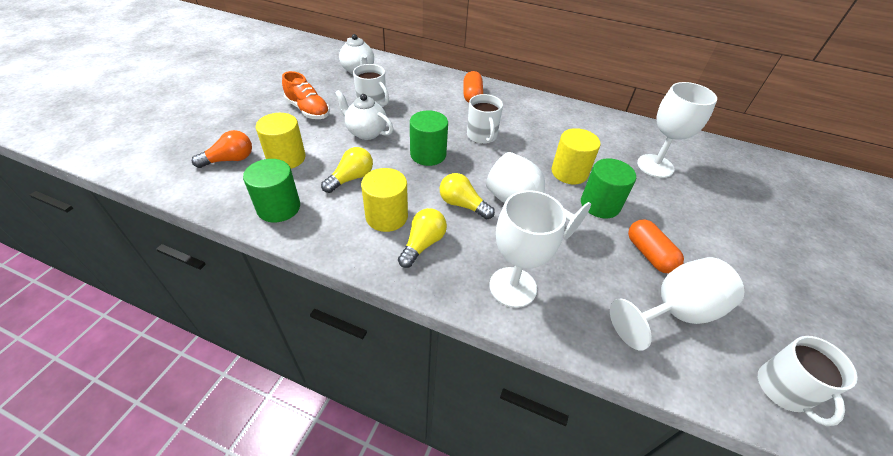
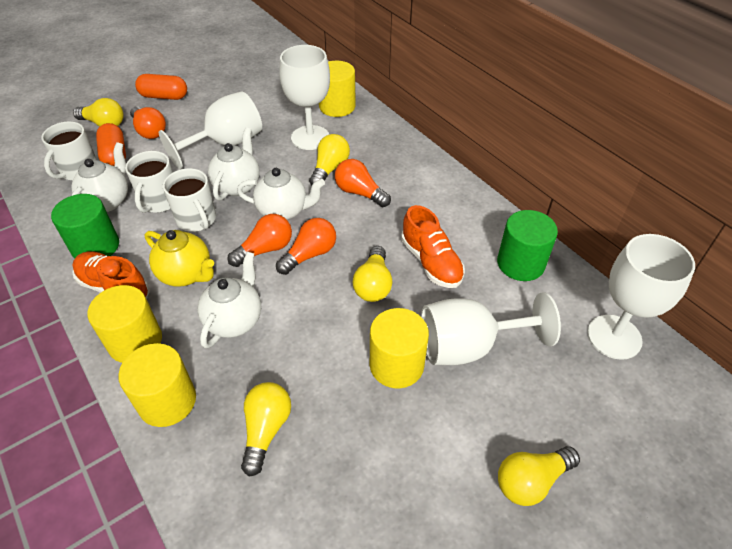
green cylinder: [243,159,300,222] [410,110,448,166] [581,158,636,218] = 3 -> [51,194,119,259] [497,210,558,281] = 2
orange light bulb: [192,130,252,168] = 1 -> [130,106,166,139] [227,214,292,267] [276,218,336,275] [335,159,391,207] = 4
orange shoe: [282,71,330,119] = 1 -> [72,251,150,299] [401,205,465,288] = 2
white teapot: [335,90,394,140] [339,34,374,74] = 2 -> [71,142,128,212] [198,252,261,348] [208,128,260,201] [237,168,325,220] = 4
yellow cylinder: [256,113,306,169] [361,168,408,232] [552,128,601,184] = 3 -> [87,285,162,363] [118,343,196,427] [319,61,356,117] [370,308,429,388] = 4
yellow light bulb: [321,147,373,193] [398,208,447,268] [440,173,495,219] = 3 -> [73,98,124,127] [241,382,291,477] [309,134,350,185] [352,246,393,302] [498,446,580,506] = 5
yellow teapot: none = 0 -> [145,230,214,287] = 1

